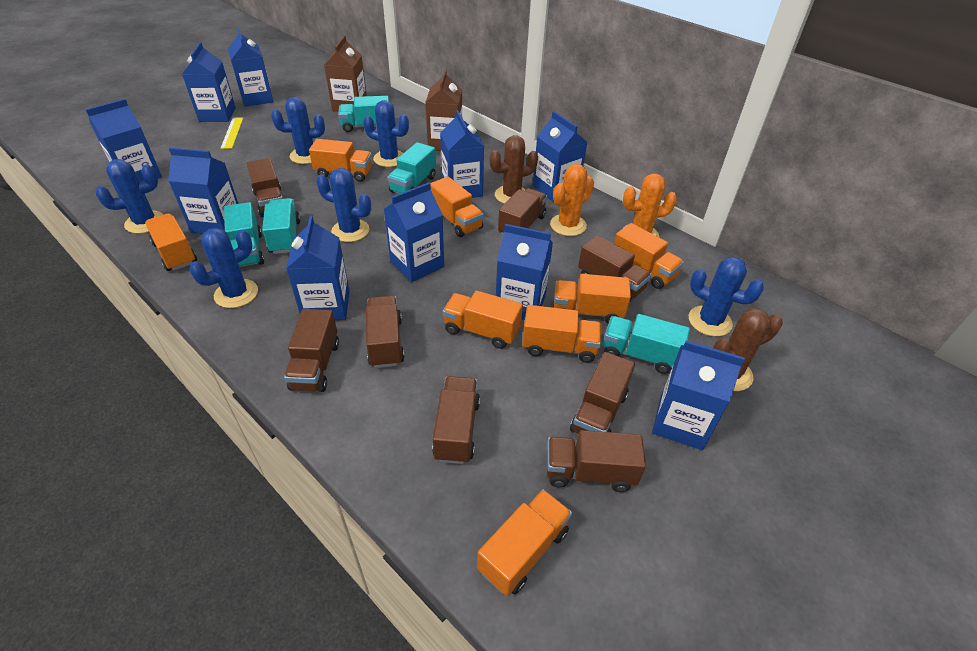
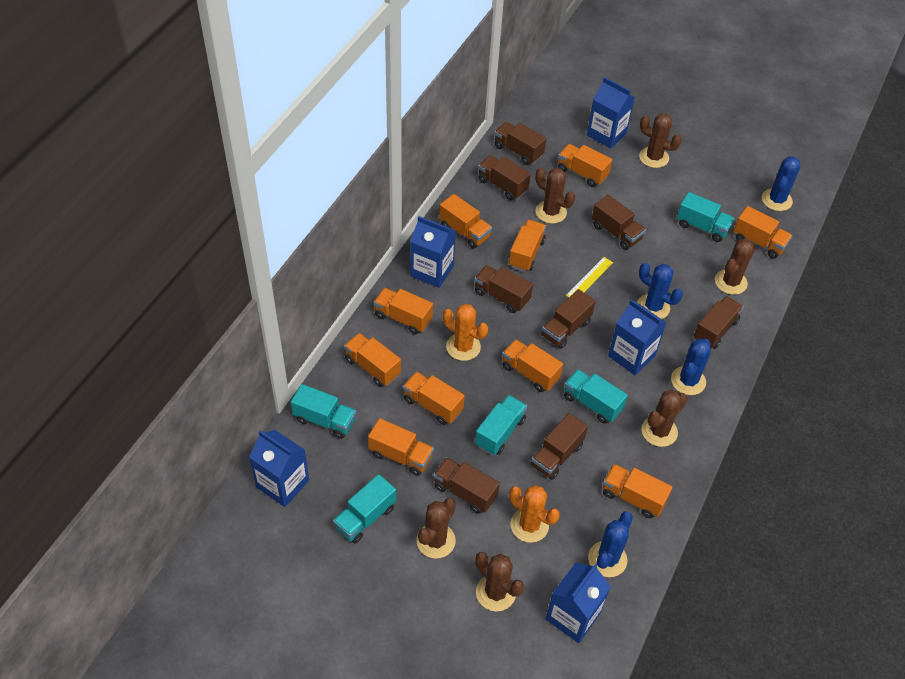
blue cactus: [96,159,164,234] [189,228,258,308] [271,97,325,164] [316,168,371,242] [363,100,409,167] [689,257,764,337] = 6 -> [588,511,633,577] [637,263,683,319] [671,339,711,395] [762,156,800,211] = 4
blue carton: [85,99,162,182] [168,148,238,234] [182,42,236,122] [228,28,273,107] [286,216,350,320] [384,183,444,282] [440,110,484,198] [496,224,553,320] [533,111,588,202] [652,341,745,450] = 10 -> [249,430,309,507] [410,216,456,288] [546,563,611,643] [587,77,635,148] [608,299,666,375] = 5
brown cactus: [490,135,538,204] [713,308,783,391] = 2 -> [416,498,456,559] [475,552,524,611] [536,168,575,224] [639,113,682,168] [642,390,688,447] [715,239,756,295] = 6
brown carton: [324,35,367,112] [425,69,462,151] = 2 -> none = 0
orange truck: [145,214,197,271] [309,139,372,182] [430,177,484,237] [443,290,523,349] [477,489,572,596] [522,305,602,363] [554,274,631,324] [614,223,684,289] = 8 -> [344,333,401,387] [368,418,434,476] [374,288,433,334] [403,371,465,425] [439,194,492,249] [502,339,563,392] [509,220,546,272] [558,144,612,187] [603,464,673,518] [733,206,792,258] = 10

